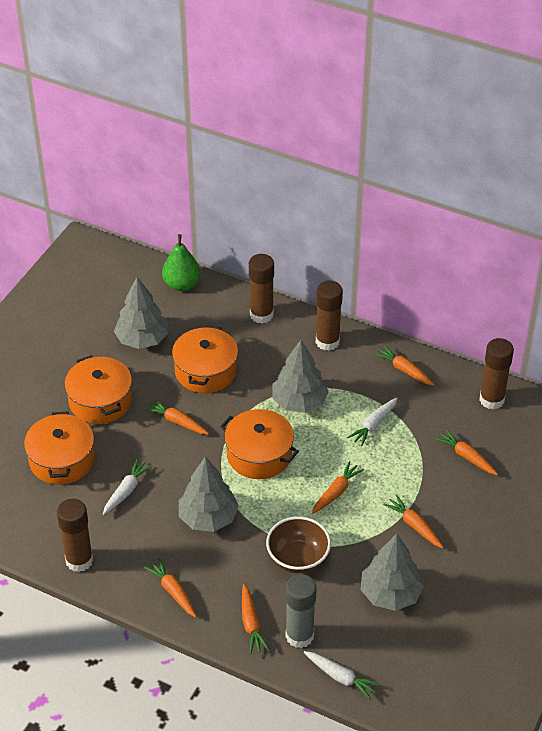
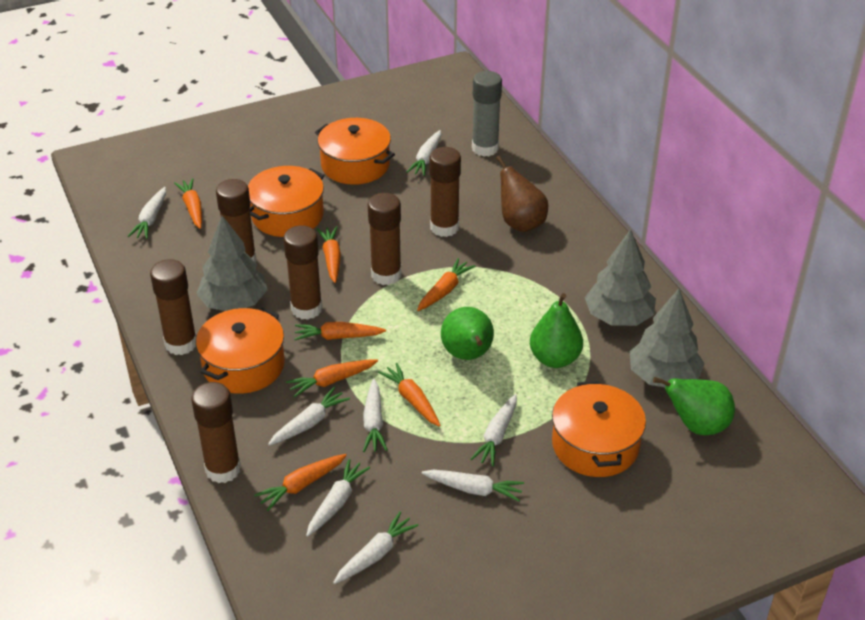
brown bowl: [266,516,331,573] = 1 -> none = 0
brown glue stick: [57,499,93,572] [249,254,274,324] [316,280,343,351] [479,338,514,410] = 4 -> [150,259,197,355] [191,382,241,483] [216,179,257,262] [283,225,322,320] [368,193,401,285] [430,147,461,237] = 6
brown pear: none = 0 -> [496,156,548,232] = 1
green pear: [162,234,201,291] = 1 -> [441,307,494,360] [530,293,583,368] [653,377,735,435] = 3
grey tree: [114,277,169,349] [179,456,239,532] [272,340,329,413] [361,534,424,611] = 4 -> [197,216,267,311] [585,229,656,326] [630,289,705,387] = 3
white carrot: [103,459,152,515] [303,651,380,699] [347,398,398,446] = 3 -> [128,187,166,239] [268,387,350,446] [306,459,370,537] [333,511,419,584] [363,379,388,452] [406,130,441,176] [422,469,524,502] [470,394,517,467] = 8

